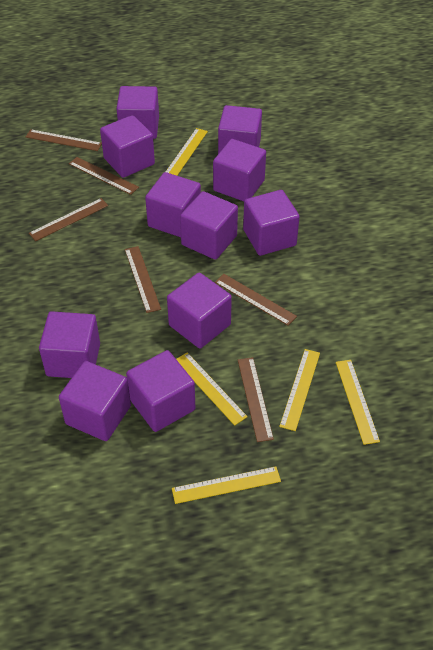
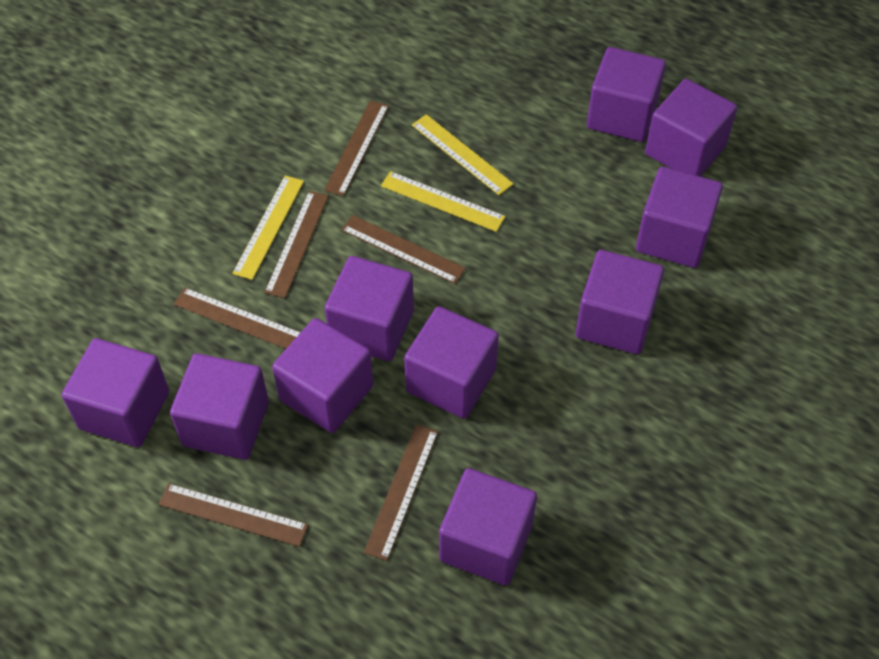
purple cube: [39,311,100,378] [59,361,131,441] [100,115,155,178] [116,86,159,139] [126,350,195,432] [145,172,201,237] [167,273,232,349] [180,191,238,260] [213,139,266,201] [218,105,262,154] [243,190,300,256] = 11 -> [62,338,169,447] [170,353,269,460] [272,318,373,433] [325,256,414,361] [404,306,499,419] [439,468,537,586] [576,250,664,354] [587,47,666,142] [636,167,723,268] [645,79,737,177] = 10
yellow ruler: [166,128,208,176] [172,466,281,504] [176,352,248,426] [279,349,320,431] [336,360,380,445] = 5 -> [232,175,304,280] [381,171,506,232] [412,114,514,195] = 3

